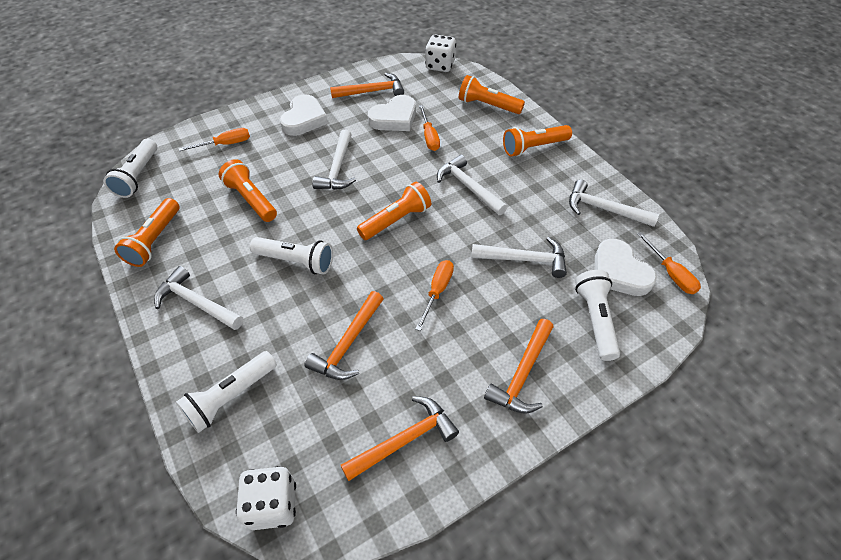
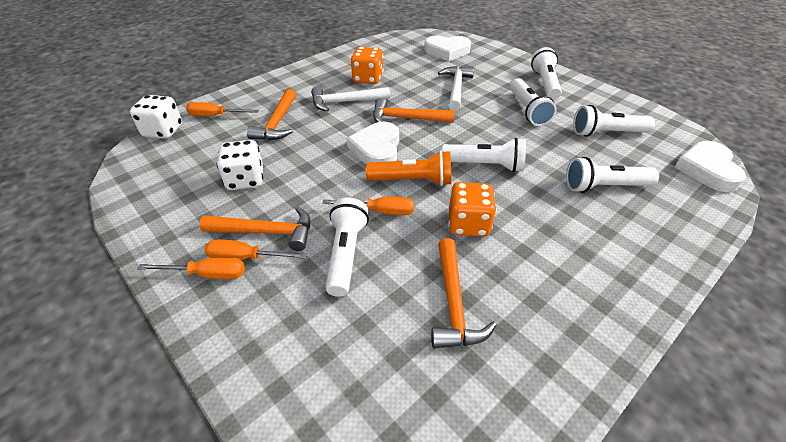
orange dice: none = 0 -> [351,47,384,84] [448,182,496,237] = 2
orange flashlight: [114,198,179,267] [219,159,277,222] [357,182,431,240] [459,75,525,114] [503,125,572,157] = 5 -> [366,150,451,186] = 1
white flashlight: [103,139,157,198] [176,351,277,433] [250,237,333,275] [575,270,620,361] = 4 -> [325,197,369,297] [442,138,526,172] [510,78,557,126] [531,47,562,100] [566,157,659,193] [573,105,655,137] = 6
white hammer: [154,266,243,330] [312,129,356,190] [437,155,507,215] [471,237,567,278] [569,179,659,227] = 5 -> [311,86,390,111] [438,66,474,111] = 2

